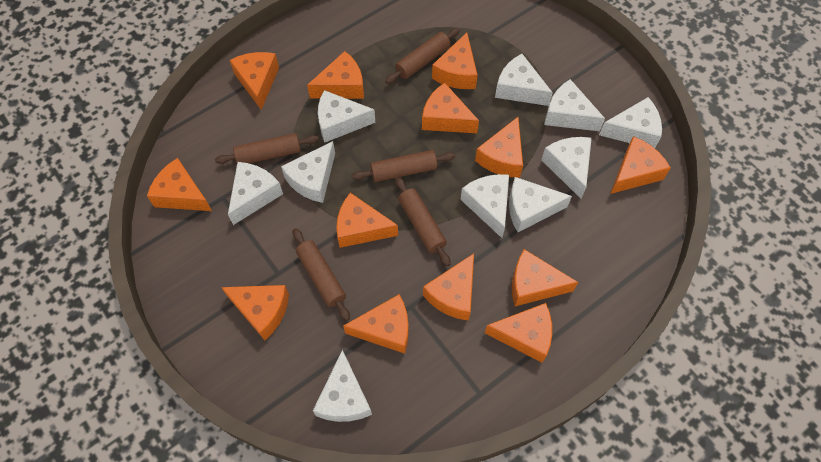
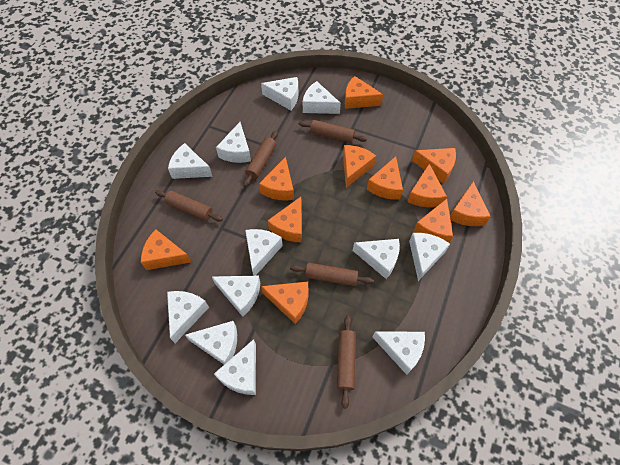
orange cheese: [147,158,212,211] [221,285,289,340] [229,52,279,110] [307,51,364,99] [336,193,398,248] [343,294,408,354] [422,83,479,133] [423,253,474,321] [432,32,478,89] [475,117,523,178] [485,303,552,363] [512,249,578,306] [610,136,671,194] = 13 -> [141,230,191,270] [259,157,294,201] [261,282,308,324] [268,197,302,243] [343,145,376,188] [345,76,383,109] [367,156,403,200] [407,164,447,208] [412,148,456,184] [414,199,453,243] [450,181,491,226] = 11
white cheese: [228,162,283,225] [281,141,335,203] [313,350,372,422] [318,90,375,143] [460,174,509,238] [495,54,553,106] [509,177,572,232] [541,137,592,199] [544,79,605,131] [599,97,662,148] = 10 -> [167,291,209,343] [168,143,213,179] [185,321,237,364] [212,276,260,317] [214,339,256,395] [216,122,251,163] [245,229,283,276] [261,77,298,110] [303,81,341,114] [353,239,400,279] [373,332,425,375] [409,233,450,281] = 12

